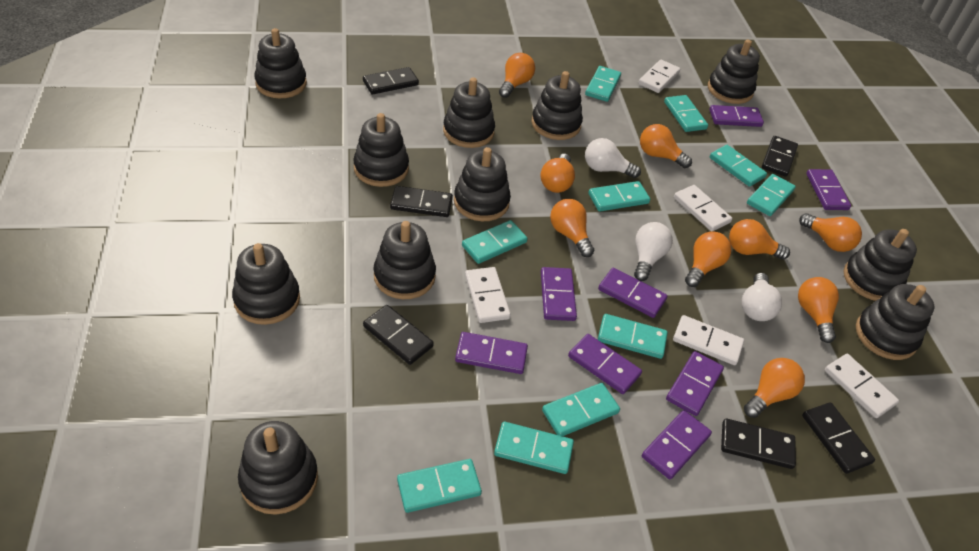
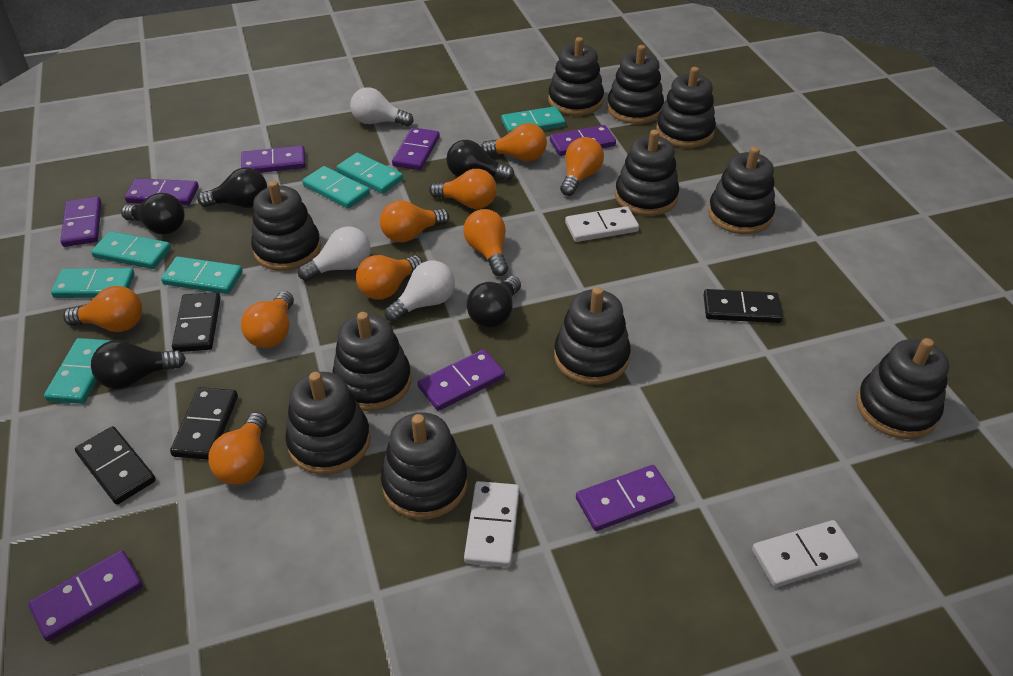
black domino: [363,67,419,94] [363,305,434,365] [390,186,453,217] [721,418,796,469] [762,136,798,177] [802,402,875,474] = 6 -> [75,426,156,504] [170,387,238,460] [172,292,221,352] [704,289,783,323] = 4
black light bulb: none = 0 -> [91,340,186,389] [121,193,185,234] [198,167,267,208] [446,140,514,181] [467,276,521,328] = 5
turquoise domino: [397,459,482,513] [462,220,528,264] [494,422,574,474] [542,383,620,436] [585,66,621,102] [588,181,650,211] [598,314,668,359] [664,95,708,132] [710,145,767,187] [747,174,796,216] = 10 -> [44,338,112,404] [51,268,135,298] [91,231,171,269] [161,257,243,294] [302,166,370,209] [336,153,403,194] [501,106,565,133] = 7
white domino: [465,267,511,323] [638,60,680,93] [673,315,744,365] [674,185,732,231] [825,354,899,418] = 5 -> [464,481,520,567] [565,206,639,242] [752,520,859,587] = 3

